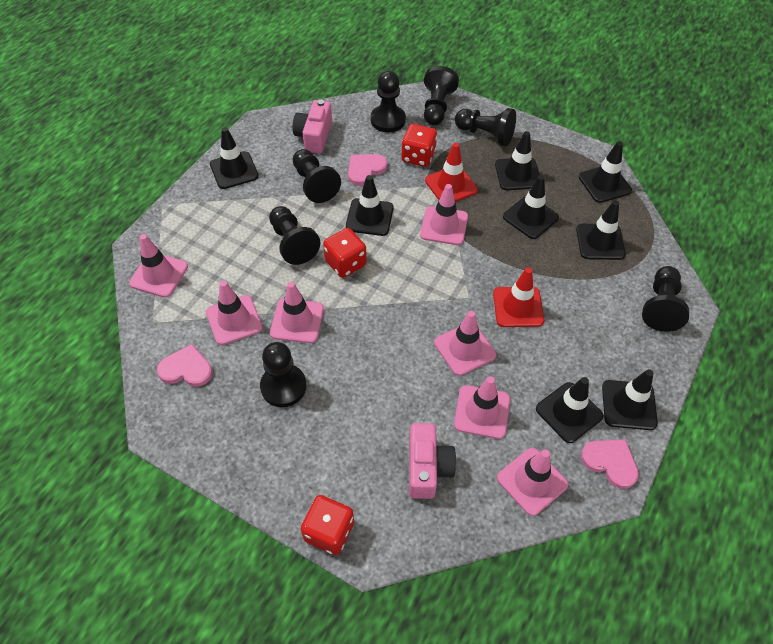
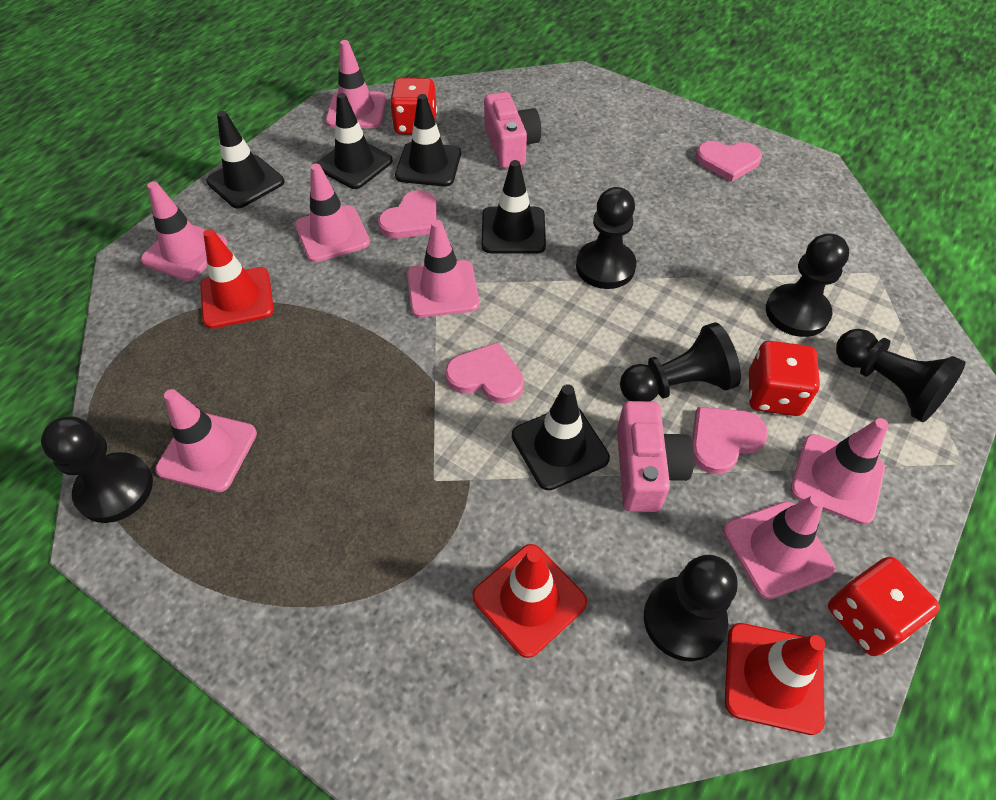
black pawn: [260,342,306,407] [269,206,321,265] [293,149,341,203] [371,71,406,133] [424,66,459,125] [455,108,516,146] [642,266,689,332] = 7 -> [41,416,153,523] [576,187,636,289] [620,323,741,401] [644,555,738,661] [766,233,849,337] [836,329,966,422] = 6
black traffic cone: [210,127,259,189] [346,175,394,236] [495,131,539,190] [503,175,559,239] [536,377,604,443] [576,200,626,260] [579,141,632,203] [602,369,658,430] = 8 -> [206,111,284,209] [316,93,393,189] [395,94,461,186] [482,160,546,254] [512,384,610,491] = 5
pink heart: [157,344,213,387] [348,154,388,186] [581,439,639,489] = 3 -> [378,190,437,239] [445,342,524,403] [692,407,768,474] [696,141,762,182] = 4
red traffic cone: [425,143,478,202] [493,267,544,327] = 2 -> [200,229,274,329] [472,544,587,658] [725,623,825,735] = 3

